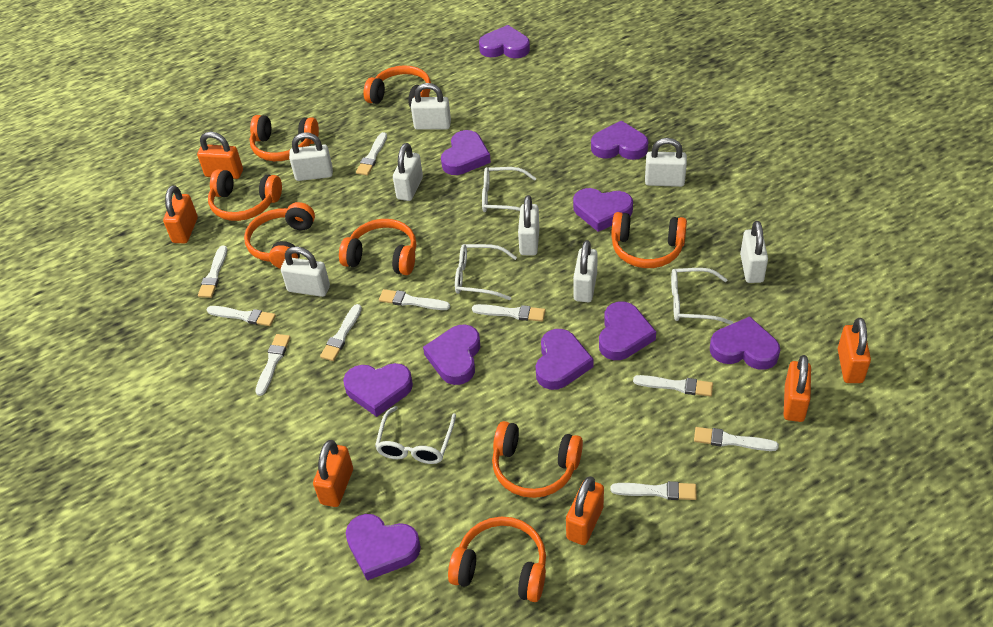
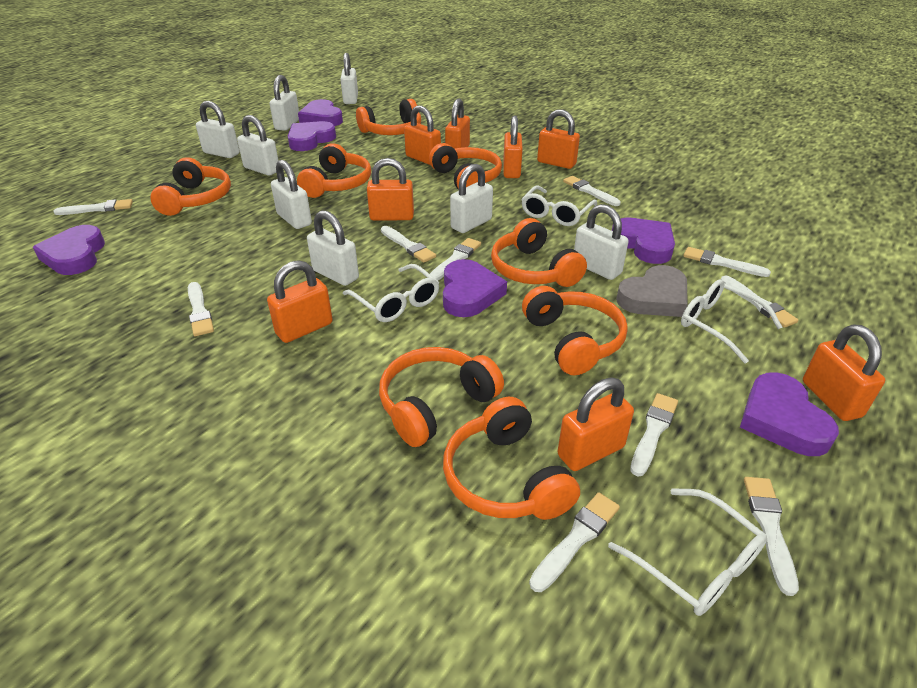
grey heart: none = 0 -> [616,265,688,317] = 1
orange padlock: [163,185,198,243] [197,132,243,179] [313,440,353,507] [566,476,604,545] [784,355,811,422] [838,318,871,383] = 6 -> [267,260,333,343] [367,158,414,221] [404,105,441,165] [445,98,470,149] [503,115,523,178] [537,109,580,169] [558,378,634,471] [803,324,885,421] = 8
purple heart: [343,363,413,417] [346,514,421,580] [423,324,480,385] [441,130,491,175] [479,25,530,58] [535,329,594,390] [573,188,633,232] [591,120,648,160] [599,302,656,360] [710,316,780,370] = 10 -> [33,225,105,275] [288,121,336,151] [298,99,343,126] [443,259,507,317] [612,218,675,264] [740,372,839,456] = 6

